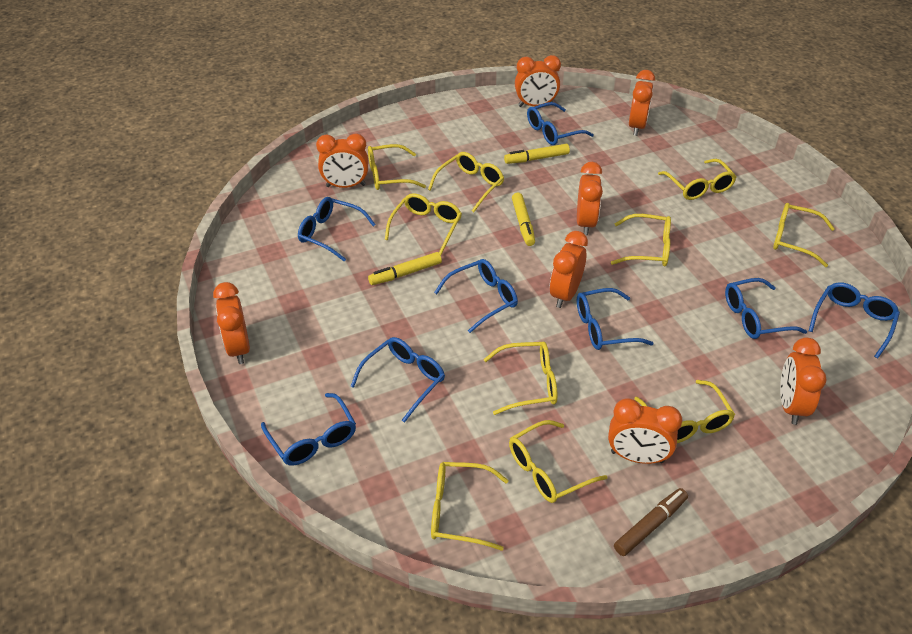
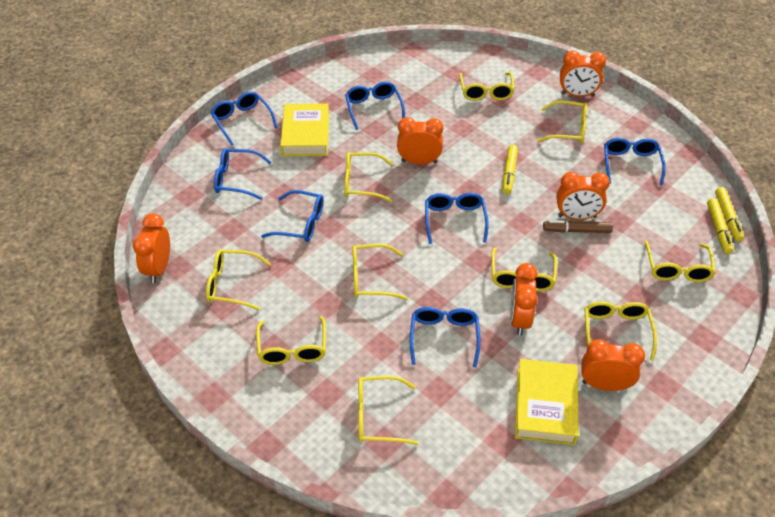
blue glasses: [261,393,356,466] [298,197,376,262] [350,337,445,422] [434,259,518,333] [527,102,594,145] [577,288,654,350] [725,278,807,339] [809,282,900,359] = 8 -> [211,91,278,146] [214,148,271,200] [261,190,324,242] [345,81,405,130] [410,307,480,367] [425,193,489,244] [604,138,666,186] = 7
orange clock: [213,282,250,364] [316,134,368,188] [515,55,561,107] [550,231,588,308] [577,162,603,235] [608,398,682,464] [629,70,655,136] [780,337,827,425] = 8 -> [133,213,170,283] [397,117,443,164] [510,263,538,335] [556,172,610,220] [560,51,606,97] [582,339,645,391] = 6
yellow book: none = 0 -> [280,103,329,156] [515,359,579,445] = 2

